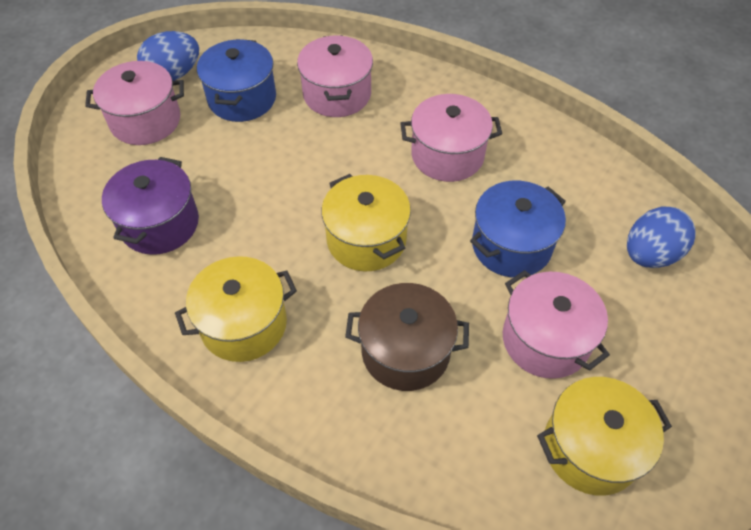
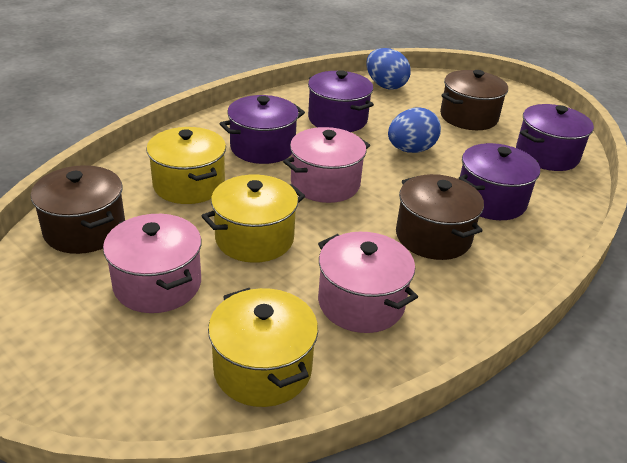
blue pot: [197,39,276,122] [470,181,566,278] = 2 -> none = 0
brown pot: [345,283,469,391] = 1 -> [31,165,125,254] [396,174,484,260] [440,70,508,130] = 3
pink pot: [85,61,184,145] [297,35,373,117] [400,94,502,182] [503,270,610,379] = 4 -> [103,214,202,313] [283,127,370,203] [318,232,418,333] = 3
purple pot: [102,157,199,255] = 1 -> [220,95,305,164] [308,70,374,132] [458,143,540,220] [516,104,594,171] = 4

